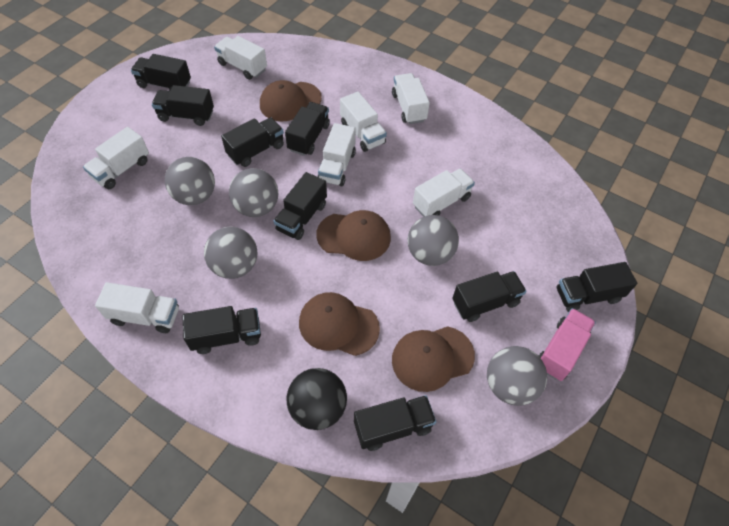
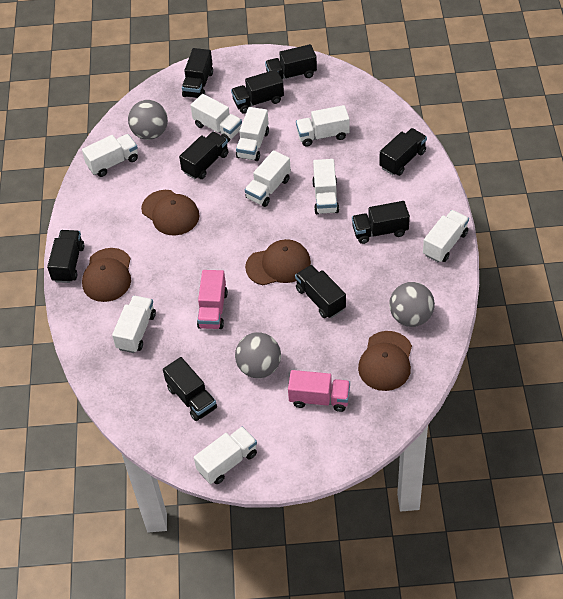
black ball: [287,368,347,430] = 1 -> none = 0
grey ball: [165,157,215,205] [204,227,258,279] [229,168,278,217] [407,215,459,266] [487,346,547,406] = 5 -> [128,100,168,140] [235,332,281,378] [389,282,435,327] = 3
pink truck: [539,308,596,381] = 1 -> [197,270,228,329] [288,370,350,412] = 2
white truck: [83,127,149,189] [95,282,179,333] [214,36,267,80] [318,123,356,187] [340,92,387,152] [392,73,430,124] [413,169,475,217] = 7 -> [82,134,138,177] [112,296,156,353] [190,94,242,142] [194,426,257,484] [236,107,269,161] [245,150,291,207] [296,105,350,147] [312,159,339,214] [423,210,469,262] = 9

